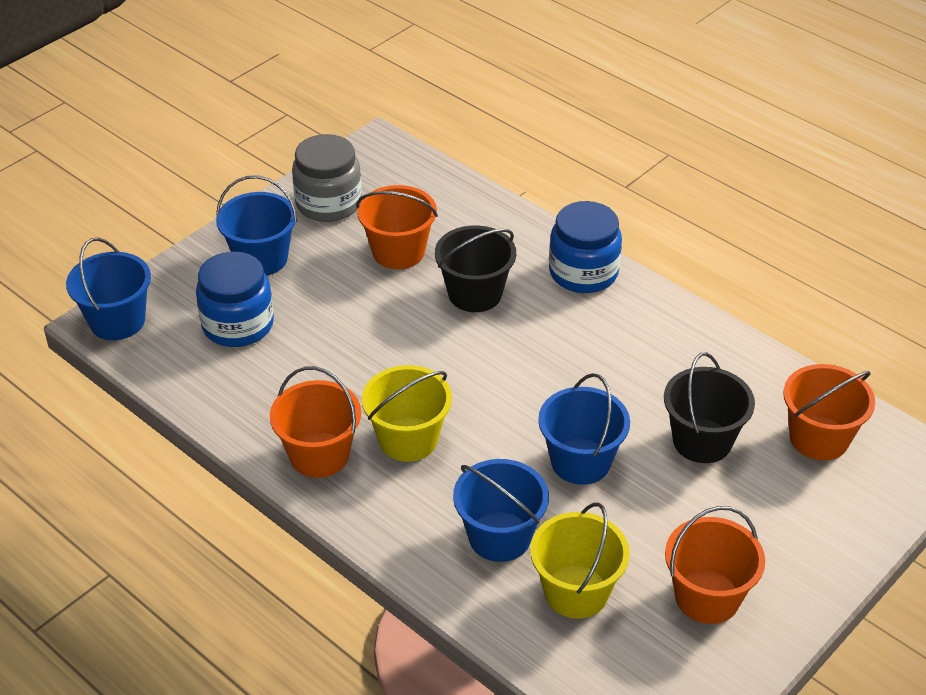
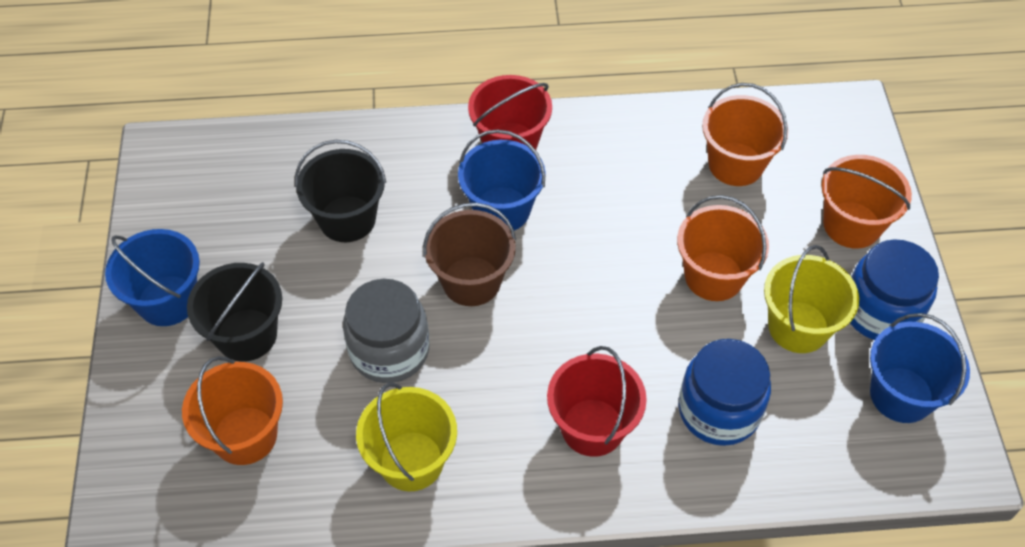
blue bucket: [66,238,151,340] [216,175,297,276] [453,459,549,562] [538,373,630,485] = 4 -> [105,229,200,326] [458,129,546,230] [870,313,970,423] = 3
brown bucket: none = 0 -> [423,203,516,306] = 1
red bucket: none = 0 -> [468,75,552,150] [547,346,647,457] = 2

